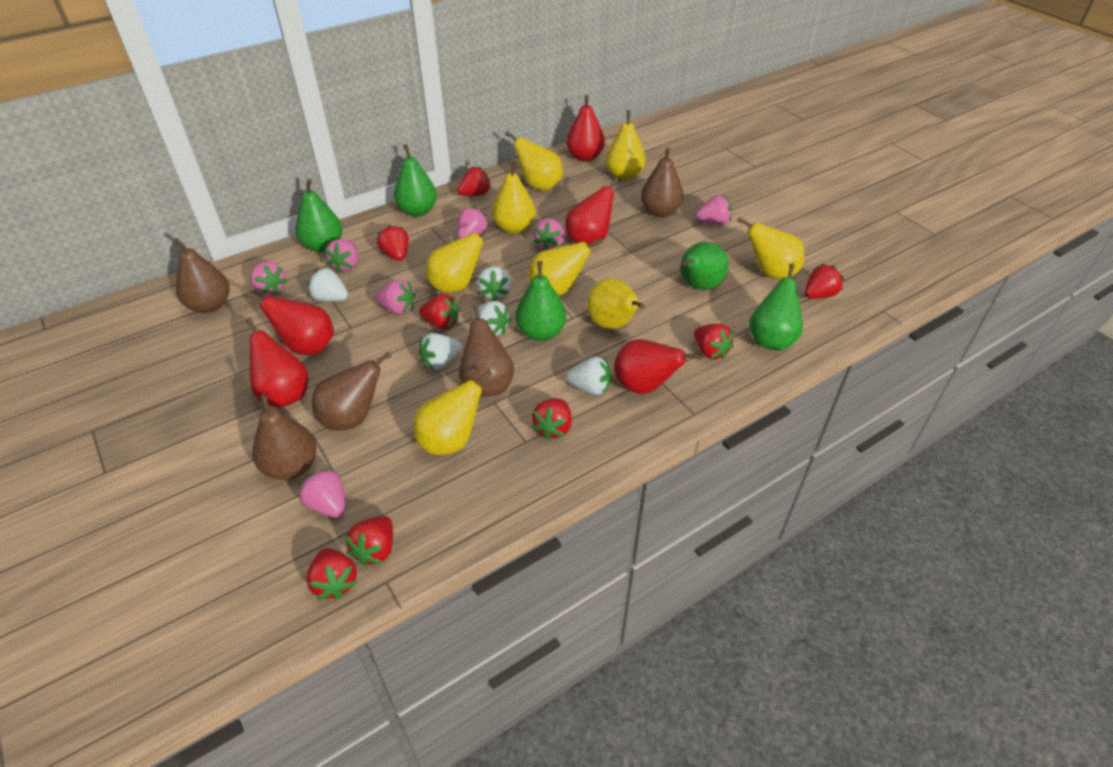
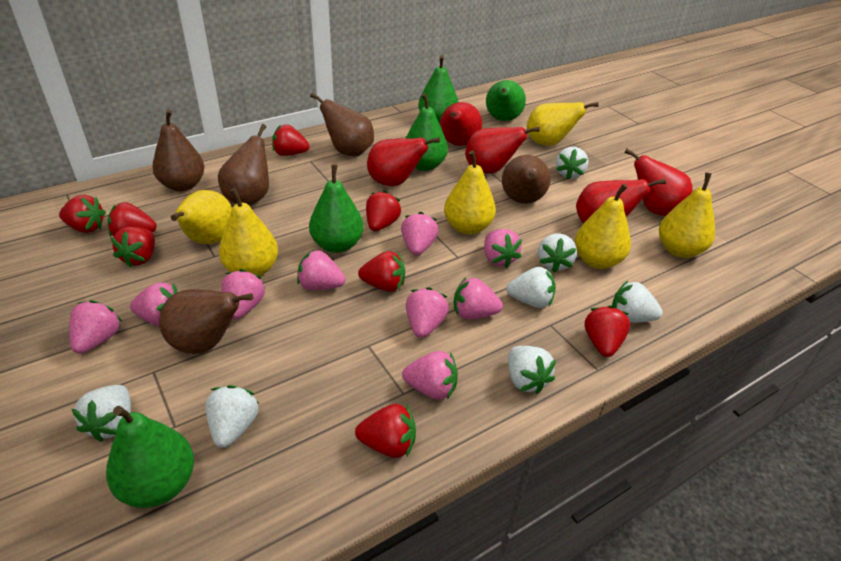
pink strawberry: [251,261,287,295] [298,467,345,518] [325,239,358,273] [375,280,415,315] [457,206,489,239] [534,219,565,250] [696,195,732,225] = 7 -> [69,300,122,354] [130,282,178,326] [221,269,265,319] [297,250,346,290] [401,212,439,255] [402,351,458,400] [406,287,449,338] [454,277,503,319] [484,229,522,268] = 9
white strawberry: [308,267,348,302] [419,333,462,370] [472,301,511,336] [477,266,511,301] [566,357,611,395] = 5 -> [72,385,131,442] [205,385,259,448] [506,267,556,308] [508,346,556,394] [538,234,577,273] [556,147,588,179] [612,281,663,323] = 7
yellow pear: [413,369,493,455] [426,225,493,293] [492,161,536,234] [505,131,563,191] [528,238,603,296] [587,278,645,329] [605,110,646,180] [737,217,805,279] = 8 -> [171,190,232,244] [219,188,278,276] [444,151,496,235] [527,102,598,146] [575,183,631,269] [659,173,715,258] = 6

